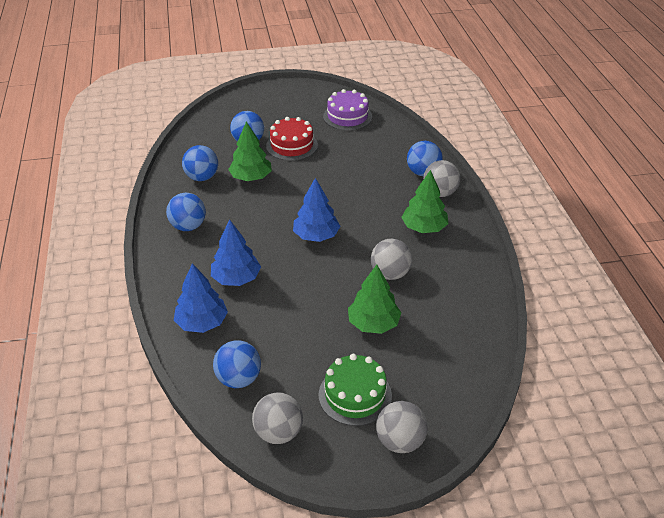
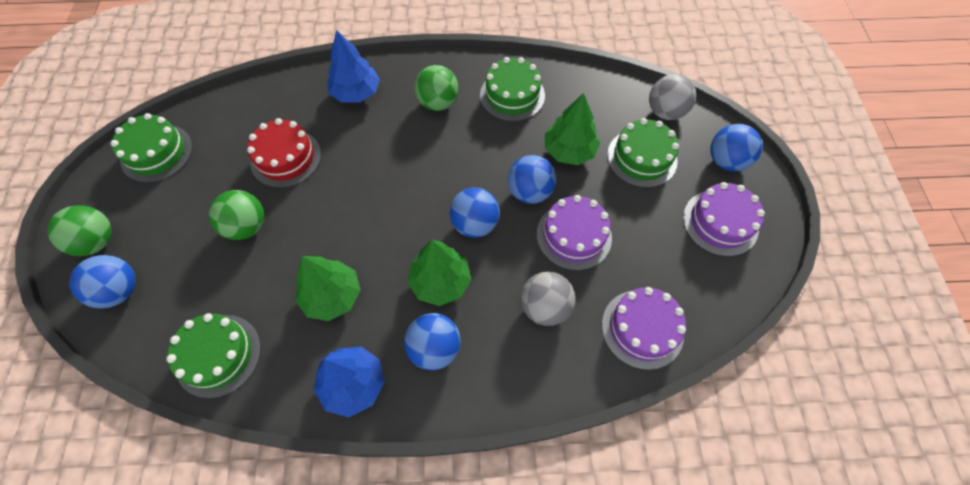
blue tree: [174,263,228,333] [211,220,261,286] [293,178,340,242] = 3 -> [314,347,384,417] [328,30,380,103] = 2
green ball: none = 0 -> [47,205,112,256] [209,190,264,240] [414,65,459,111] = 3
green cake: [318,354,392,426] = 1 -> [110,113,192,183] [166,313,261,398] [480,57,545,121] [607,118,679,188] = 4
grey ball: [252,392,303,444] [371,239,412,280] [376,401,428,453] [423,160,460,197] = 4 -> [521,271,575,326] [649,74,696,120] = 2
purple cake: [323,89,372,130] = 1 -> [537,195,612,271] [602,287,686,370] [683,182,765,256] = 3

